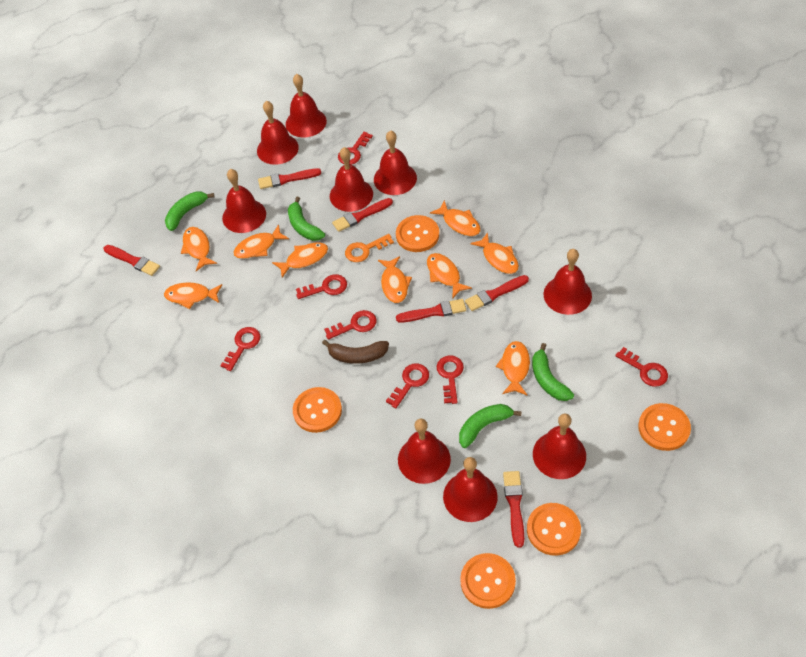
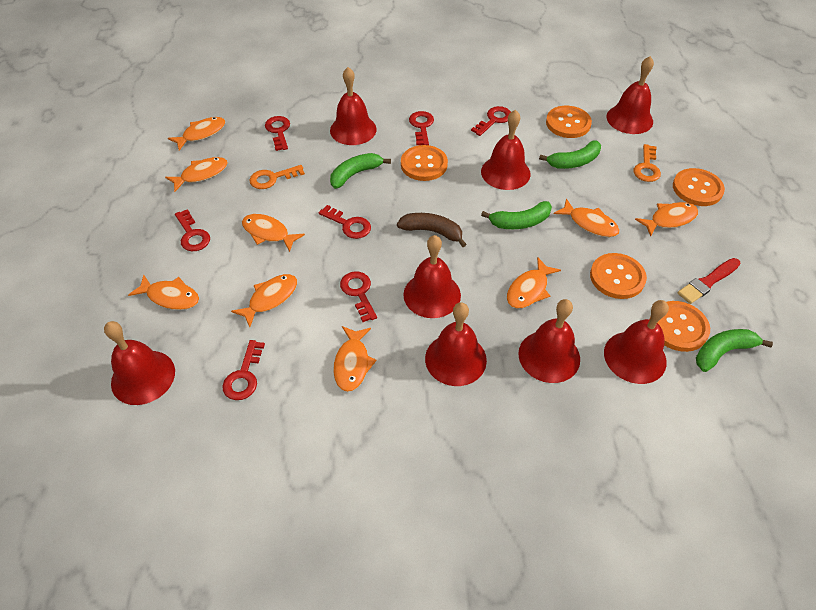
orange key: [345,234,394,262] = 1 -> [249,165,305,189] [633,144,661,182] = 2
red bell: [222,169,266,233] [257,101,299,165] [286,74,327,137] [330,147,373,212] [374,130,417,195] [398,419,451,484] [443,457,498,522] [533,414,586,479] [543,249,592,315] = 9 -> [104,321,175,405] [330,67,377,145] [403,235,461,318] [425,302,487,386] [481,110,530,190] [518,299,580,383] [604,300,669,384] [606,56,654,134] = 8
red brush: [104,245,160,276] [258,168,321,189] [332,198,393,232] [396,299,466,323] [465,275,529,311] [503,471,524,548] = 6 -> [678,258,741,304] = 1

